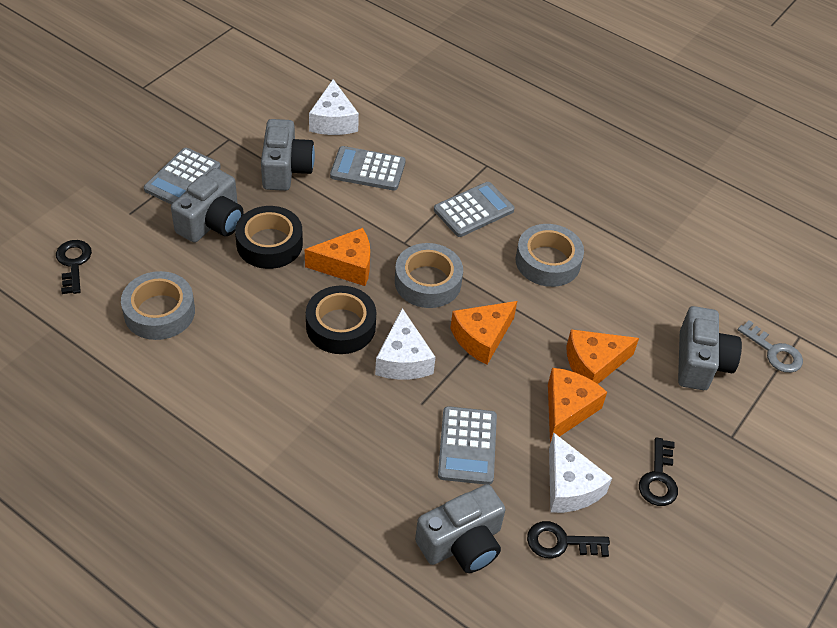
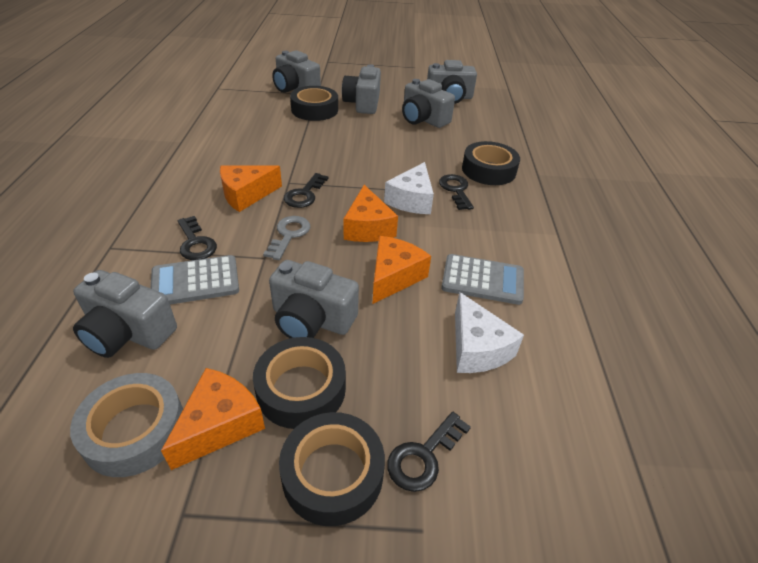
black key: [56,240,92,294] [527,521,610,558] [639,437,678,506] = 3 -> [178,216,217,260] [284,173,328,208] [387,412,471,492] [439,174,474,210] = 4
black tape: [235,206,303,269] [306,286,376,354] = 2 -> [253,337,346,429] [279,412,385,526] [290,86,338,121] [462,141,520,185] = 4
grey calculator: [144,148,221,205] [330,146,406,191] [434,182,514,237] [438,406,497,485] = 4 -> [150,255,239,305] [441,254,524,305] = 2
grey camera: [171,168,244,243] [261,119,315,191] [415,484,506,573] [678,306,742,390] = 4 -> [73,270,177,358] [269,260,359,338] [272,50,321,93] [342,64,381,114] [402,79,455,128] [427,60,477,104] = 6
grey tape: [121,271,195,340] [395,243,463,308] [516,224,584,287] = 3 -> [70,373,183,477] = 1
white cheese: [309,79,359,135] [375,308,436,380] [549,433,612,513] = 3 -> [384,162,434,214] [455,292,524,373] = 2

